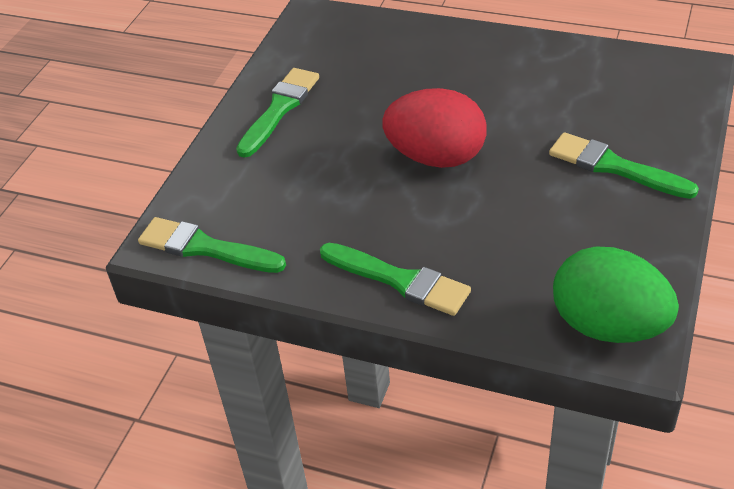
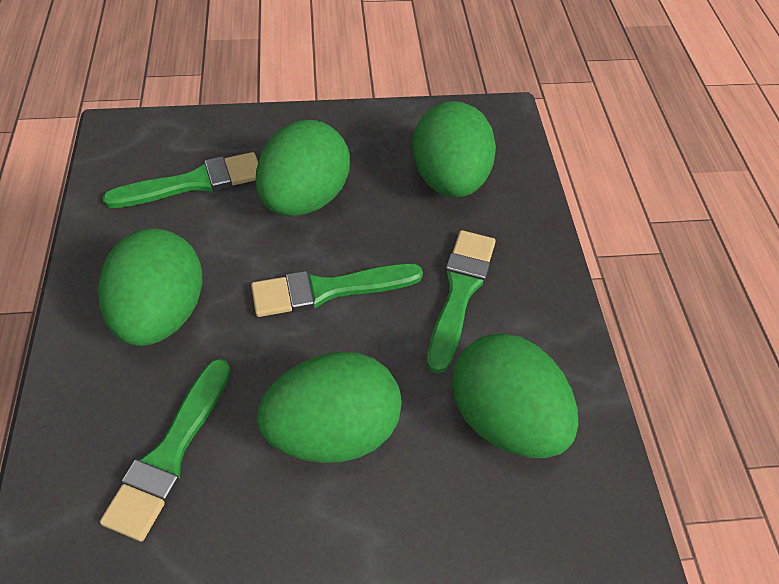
green egg: [553,247,679,343] = 1 -> [98,229,203,346] [256,120,350,216] [257,352,402,463] [412,101,496,198] [452,334,579,458] = 5
red egg: [382,88,487,168] = 1 -> none = 0

